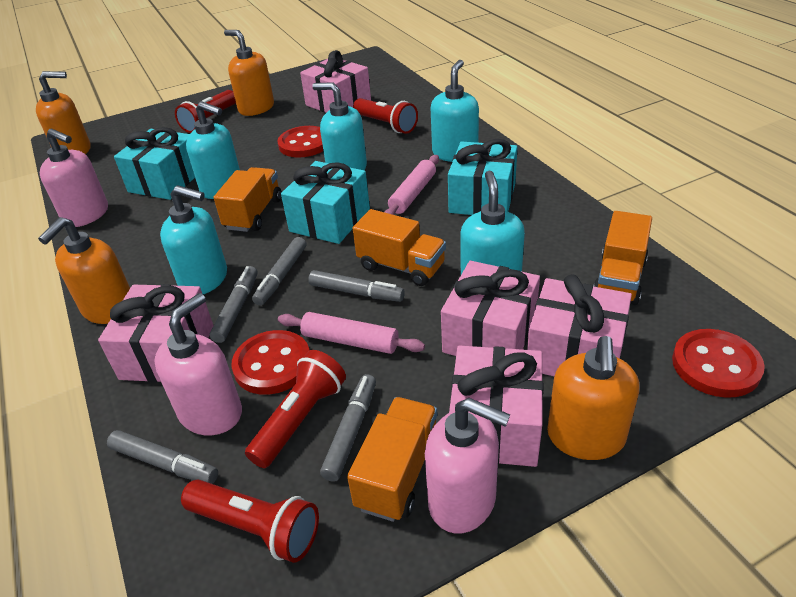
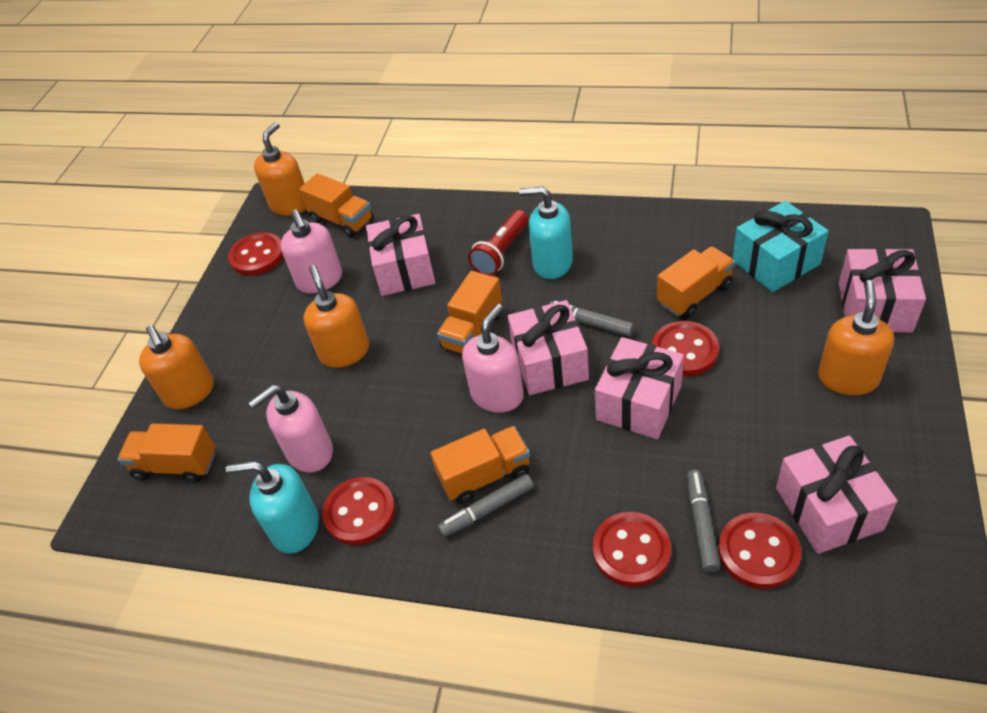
grey marker: [107,430,218,484] [210,266,258,343] [252,237,306,306] [308,270,405,302] [320,374,376,482] = 5 -> [438,474,534,537] [549,301,634,337] [687,470,720,572] = 3
orange truck: [214,167,282,232] [347,397,437,522] [352,209,446,286] [593,211,652,305] = 4 -> [118,423,215,483] [299,173,373,237] [430,426,530,504] [437,271,502,353] [657,246,735,318] = 5
pink rolling pin: [278,312,425,354] [385,155,439,215] = 2 -> none = 0
red button: [232,330,310,395] [277,126,323,158] [672,329,765,398] = 3 -> [228,232,284,276] [322,477,395,545] [593,512,671,587] [652,321,719,376] [718,513,801,589] = 5
red flashlight: [175,90,236,133] [181,479,319,563] [245,350,346,468] [353,98,418,134] = 4 -> [468,210,528,276] = 1
turquoise gift: [114,127,195,200] [281,161,370,244] [448,139,517,215] = 3 -> [732,201,829,292] = 1
turquoise soap dispenser: [160,185,227,294] [186,101,240,199] [312,82,367,170] [431,60,479,162] [460,171,525,274] = 5 -> [226,461,319,554] [519,186,573,279] = 2

